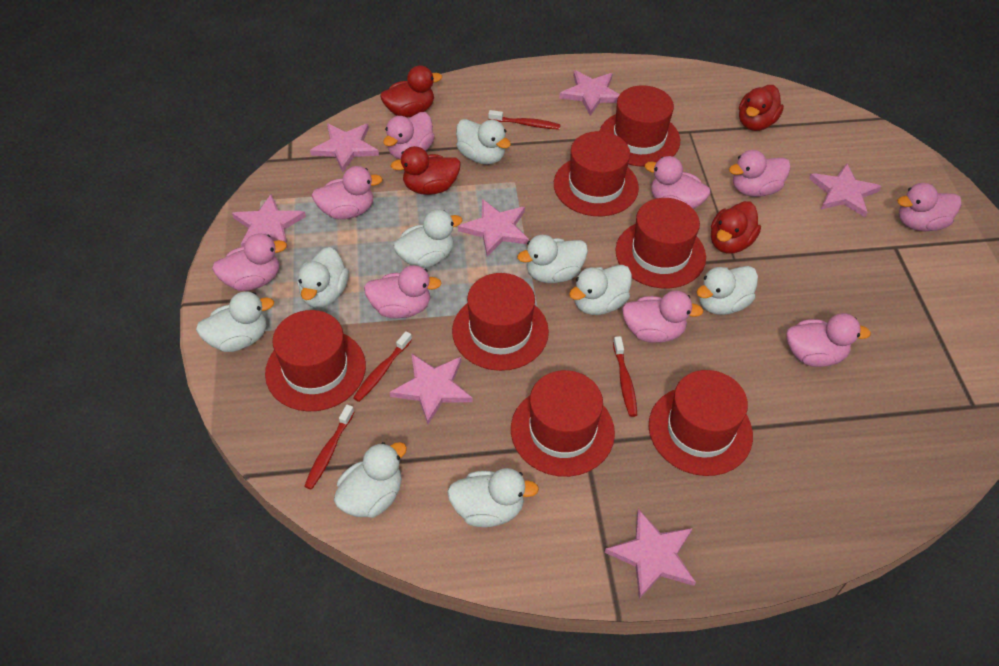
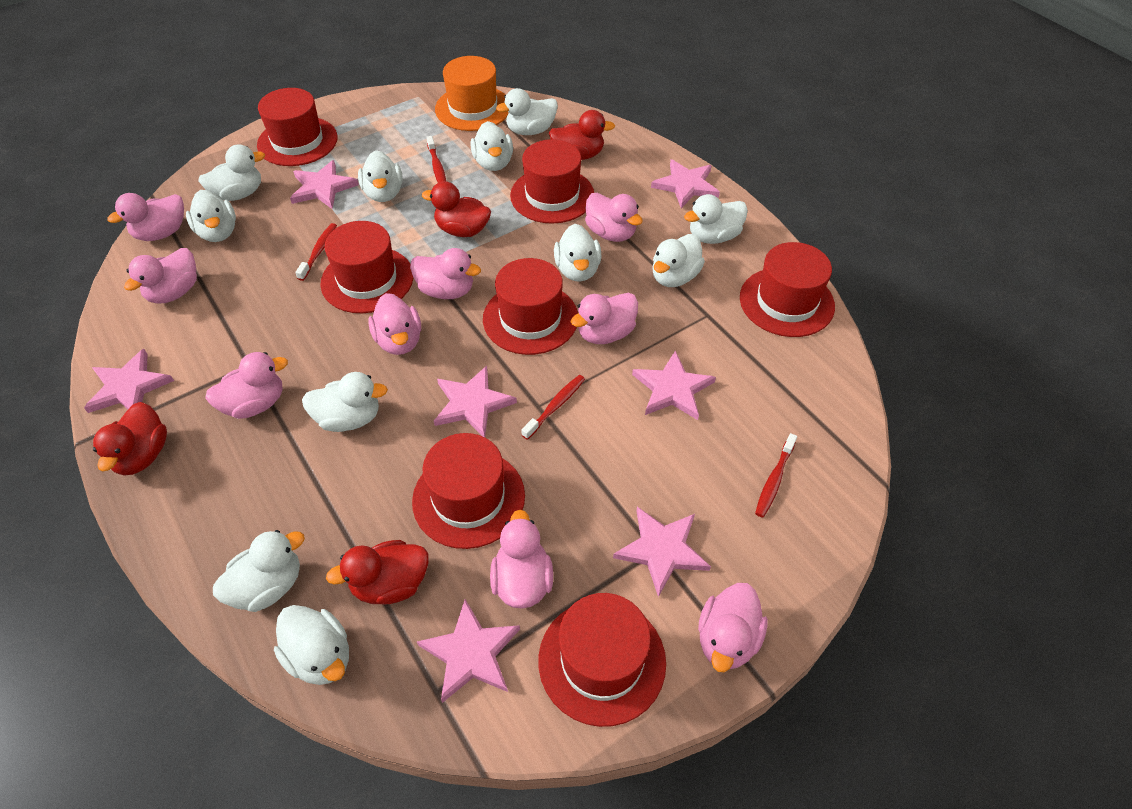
orange hat: none = 0 -> [435,56,509,131] = 1
white duck: [196,291,274,352] [297,247,349,308] [334,442,407,518] [393,210,462,268] [447,468,539,527] [456,119,511,164] [517,235,588,283] [569,265,632,315] [696,266,758,315] = 9 -> [186,190,236,242] [198,145,265,201] [213,530,305,612] [274,605,349,685] [302,372,388,432] [358,150,403,202] [470,121,513,171] [496,88,558,135] [554,224,601,282] [652,234,705,287] [684,194,748,244] = 11

